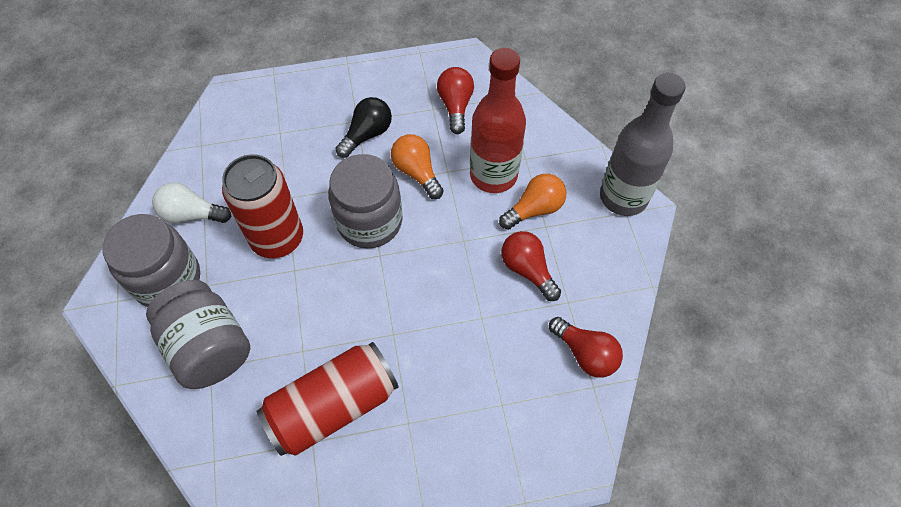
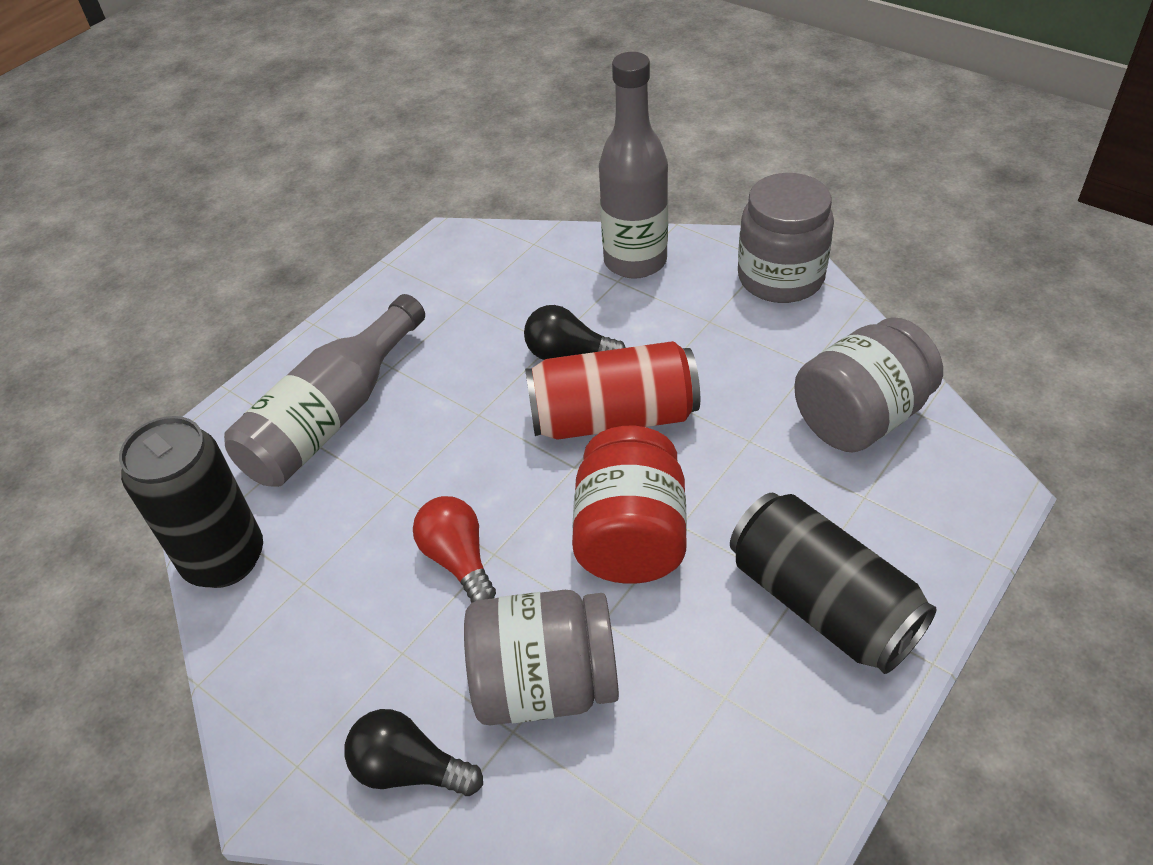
black can: none = 0 -> [119,416,263,588] [730,492,937,674] = 2
black light bulb: [335,97,392,158] = 1 -> [344,709,483,796] [524,305,626,360] = 2
grey bottle: [600,73,686,216] = 1 -> [224,294,425,487] [599,52,668,279] = 2
orange light bulb: [391,134,444,199] [499,174,566,230] = 2 -> none = 0
red bottle: [470,48,526,193] = 1 -> none = 0
red can: [222,154,303,258] [256,342,399,456] = 2 -> [525,341,700,440] = 1
red jar: none = 0 -> [572,426,687,584] = 1
red light bulb: [437,67,474,134] [501,231,561,301] [549,317,623,377] = 3 -> [413,496,496,603] = 1
white light bulb: [152,182,231,223] = 1 -> none = 0

